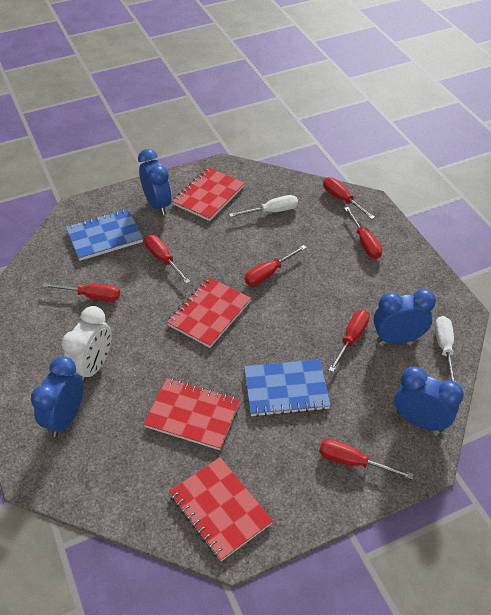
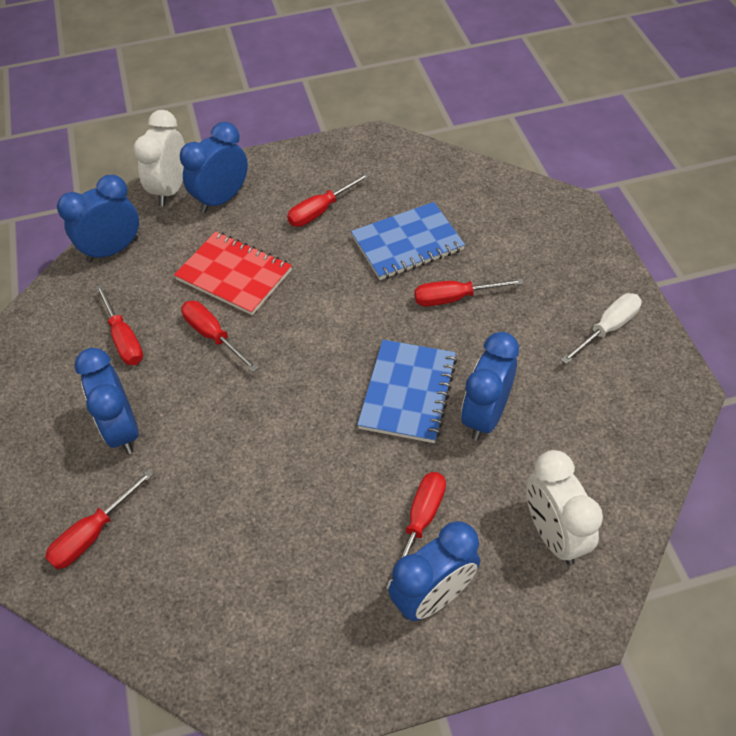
blue clock: [31,356,84,437] [138,149,172,216] [374,289,436,344] [394,366,464,432] = 4 -> [57,175,139,263] [74,348,139,454] [180,122,248,213] [388,521,480,621] [461,332,519,440] = 5
red notebook: [143,378,240,450] [167,277,251,348] [169,457,273,561] [172,167,245,221] = 4 -> [174,231,292,315] = 1
red screwdriver: [42,283,120,302] [145,235,191,284] [245,245,307,286] [319,439,413,479] [323,177,375,219] [329,310,370,372] [344,207,382,259] = 7 -> [45,469,154,569] [95,284,143,365] [181,301,258,372] [287,172,370,227] [386,472,446,590] [415,278,524,306] = 6
white clock: [62,306,112,383] = 1 -> [133,110,185,206] [526,450,603,565] = 2
white screwdriver: [229,195,298,217] [435,316,456,382] = 2 -> [561,293,642,364] = 1

